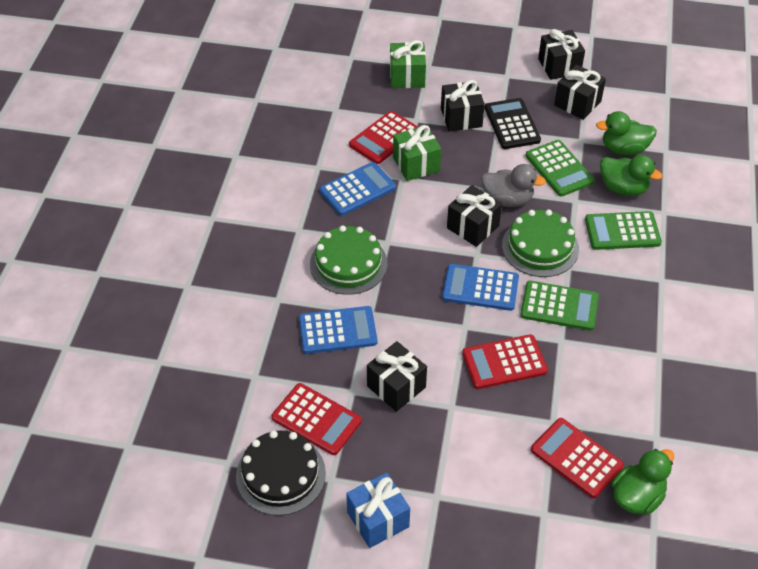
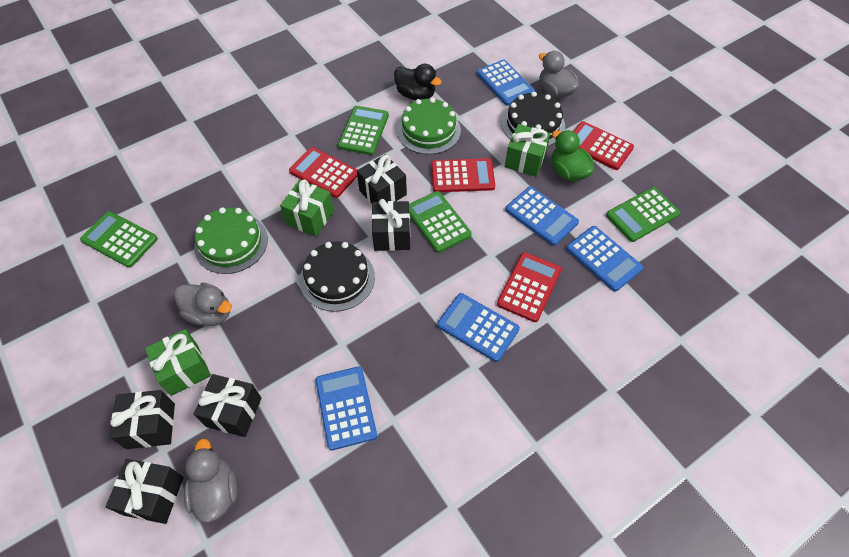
black cake: [236,430,326,516] = 1 -> [300,242,375,312] [501,91,565,146] = 2
black calculator: [484,98,541,149] = 1 -> none = 0
black duck: none = 0 -> [394,64,442,100] = 1
blue calculator: [299,306,377,354] [319,162,396,216] [442,264,519,311] = 3 -> [316,366,377,450] [437,293,520,362] [477,59,535,106] [505,186,579,246] [566,226,643,292] = 5
blue gift: [346,472,410,548] = 1 -> none = 0
green calculator: [520,281,599,331] [526,140,594,197] [585,211,662,250] = 3 -> [80,211,158,268] [338,106,389,155] [409,191,472,253] [606,187,680,242] = 4
green duck: [596,111,657,155] [600,155,663,196] [611,449,674,515] = 3 -> [552,130,594,181] = 1
green gift: [390,40,426,88] [393,125,441,181] = 2 -> [145,329,211,396] [280,179,334,237] [505,124,551,177] = 3
grey duck: [481,164,546,207] = 1 -> [174,283,232,326] [184,439,238,522] [539,51,579,98] = 3

